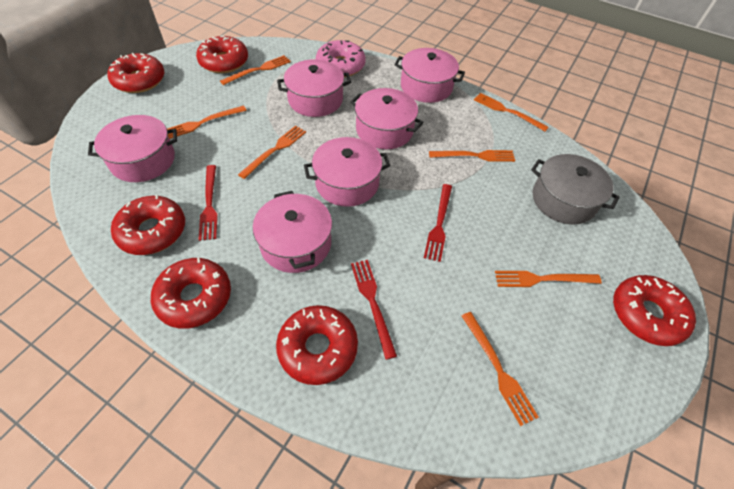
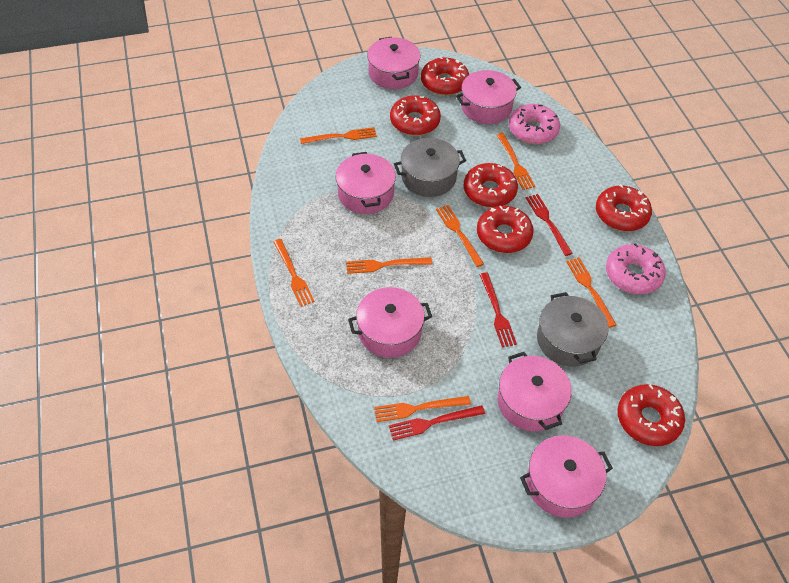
grey pot: [531,154,620,225] = 1 -> [394,138,466,197] [537,292,608,367] = 2
pink donut: [316,40,366,77] = 1 -> [509,104,560,144] [606,243,666,294] = 2

